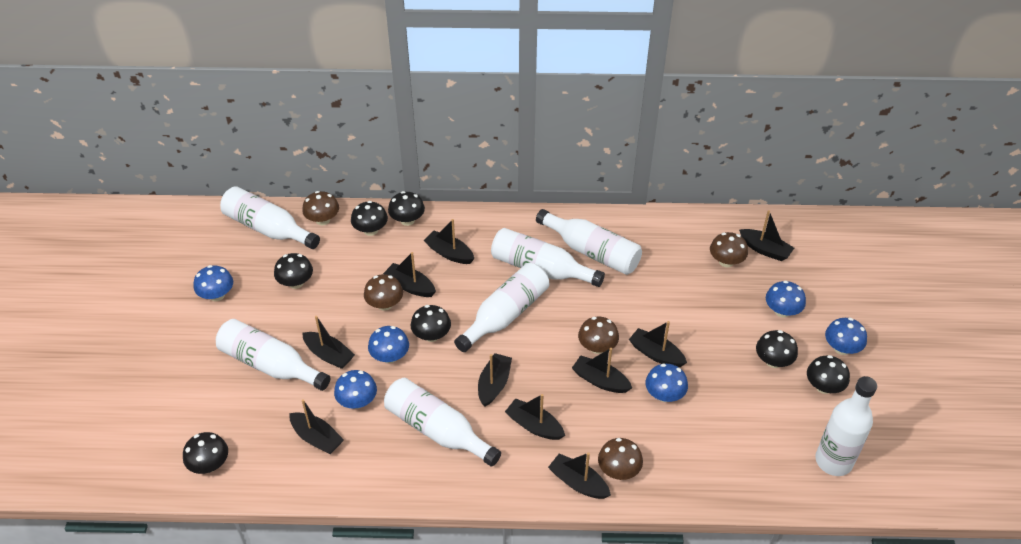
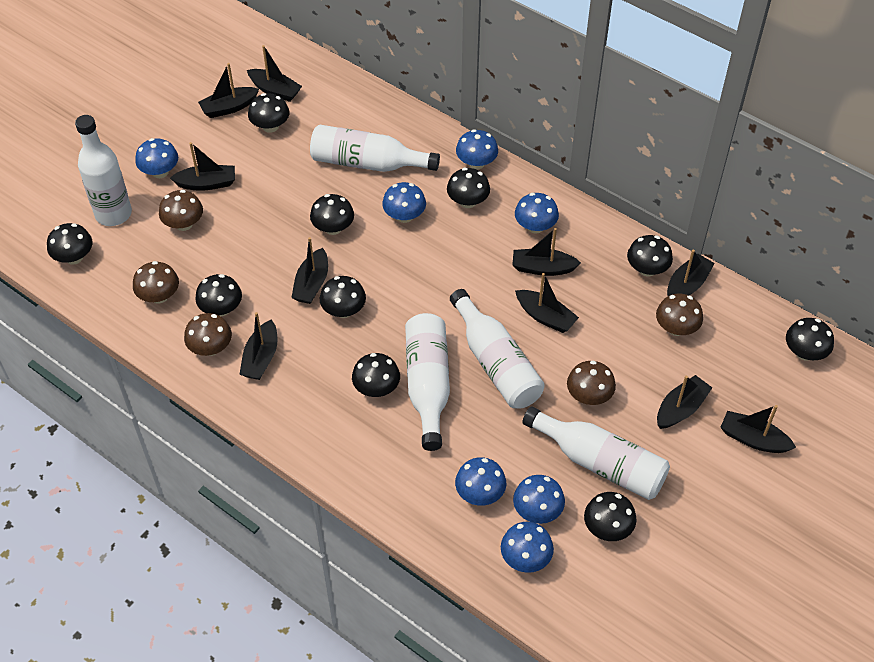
black mushroom: [183,432,228,474] [274,253,313,289] [351,201,388,236] [388,191,425,226] [411,305,451,342] [756,330,798,368] [807,355,850,394] = 7 -> [47,223,93,264] [195,274,242,316] [248,93,289,133] [310,194,354,235] [320,276,366,318] [352,353,400,397] [447,168,490,208] [584,492,636,541] [627,235,673,276] [786,318,834,361] = 10
blue mushroom: [194,265,233,301] [334,370,377,409] [368,326,409,363] [646,364,688,402] [766,280,806,317] [825,318,867,355] = 6 -> [135,138,178,178] [382,182,426,223] [455,457,506,506] [456,129,498,169] [501,522,554,573] [513,475,565,524] [515,193,559,233] = 7
white bottle: [216,319,330,391] [220,186,320,249] [384,378,501,467] [454,263,550,352] [491,228,605,287] [536,209,642,275] [815,376,877,476] = 7 -> [75,115,132,226] [310,124,440,172] [405,313,450,451] [450,289,545,409] [522,406,670,500] = 5

